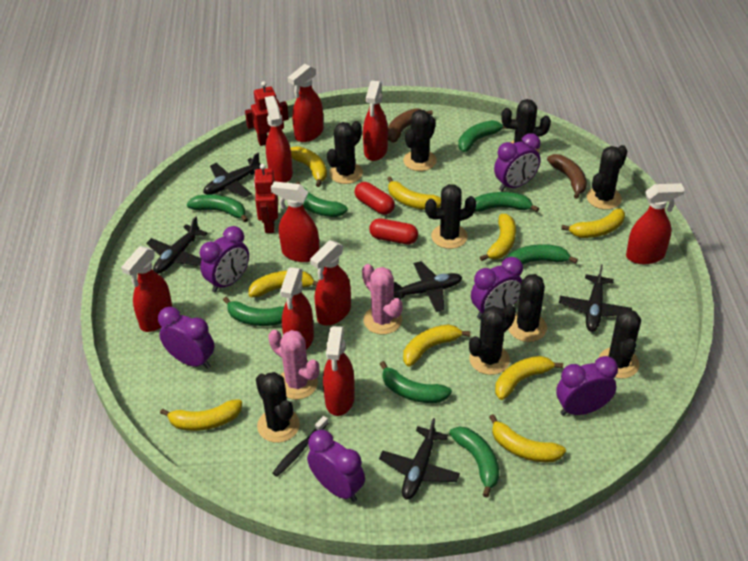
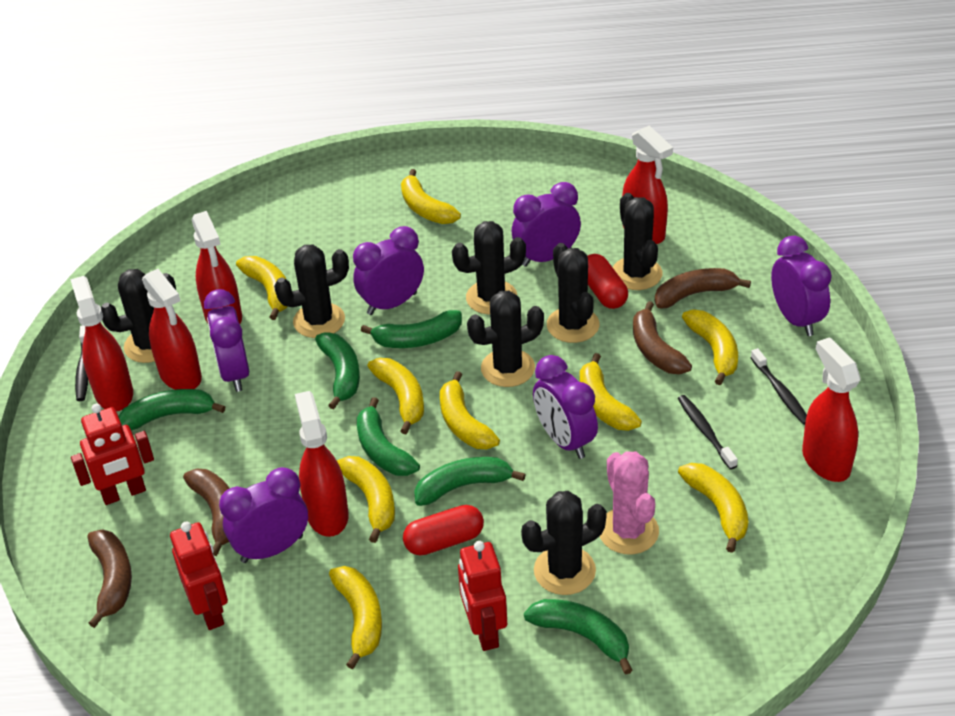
black cactus: [256,372,300,443] [327,121,363,184] [403,110,437,171] [425,184,476,249] [469,304,516,375] [501,99,551,152] [508,274,547,342] [587,145,627,210] [599,309,641,379] = 9 -> [101,269,176,363] [274,244,349,338] [452,221,526,314] [467,291,544,387] [521,491,607,595] [547,243,599,343] [613,193,662,290] = 7
black plane: [146,216,207,274] [203,153,261,197] [379,418,460,500] [394,261,462,312] [559,265,632,332] = 5 -> none = 0
black toothbrush: [272,416,328,477] = 1 -> [75,325,88,401] [678,395,738,470] [751,348,807,425] = 3
brown banana: [388,108,433,143] [547,154,587,199] = 2 -> [87,530,132,628] [183,469,230,556] [633,301,692,374] [655,268,751,308] = 4
green banana: [187,194,248,222] [223,297,284,326] [296,182,348,217] [380,361,452,403] [449,427,499,497] [458,120,508,152] [475,192,539,212] [507,244,578,265] = 8 -> [118,389,225,431] [315,332,360,409] [357,397,420,476] [361,310,462,348] [414,457,526,506] [524,599,632,674] = 6
pink cactus: [269,330,320,399] [362,264,403,334] = 2 -> [600,451,659,554] = 1
red robot: [245,81,289,146] [254,164,278,233] = 2 -> [71,404,154,505] [170,522,228,630] [458,541,507,651] = 3
red spray bottle: [121,246,172,332] [265,96,293,183] [271,181,319,262] [280,267,314,350] [288,64,324,142] [310,240,351,326] [323,326,355,416] [363,81,388,161] [626,183,685,264] = 9 -> [70,276,133,411] [142,269,202,390] [192,211,242,324] [295,391,349,537] [622,126,673,244] [802,337,861,482] = 6

